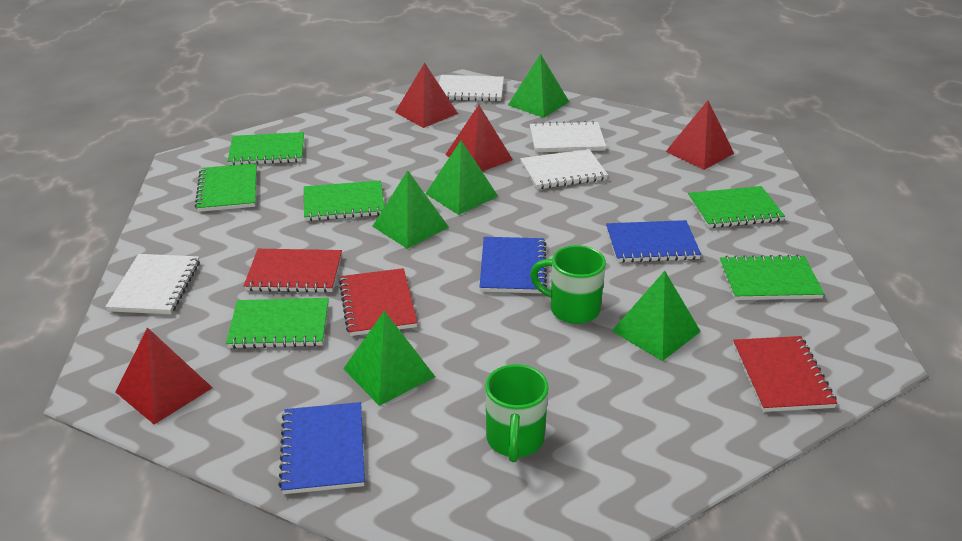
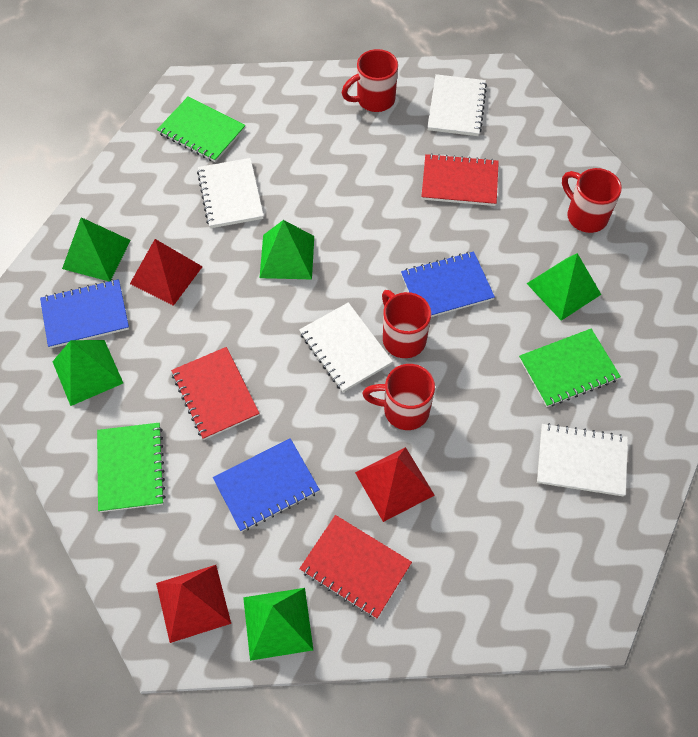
green mug: [485,364,549,462] [530,245,606,324] = 2 -> none = 0
green notebook: [195,163,257,212] [226,298,329,349] [227,132,304,165] [304,180,384,221] [688,186,785,228] [720,254,824,300] = 6 -> [97,423,166,512] [157,96,245,162] [519,329,621,407] = 3
red mug: none = 0 -> [342,49,398,112] [362,364,435,430] [382,290,431,358] [562,168,622,233] = 4
red pyramid: [116,327,213,425] [395,63,458,128] [445,105,513,171] [666,100,734,170] = 4 -> [130,239,203,306] [156,565,231,643] [355,447,435,522] = 3

